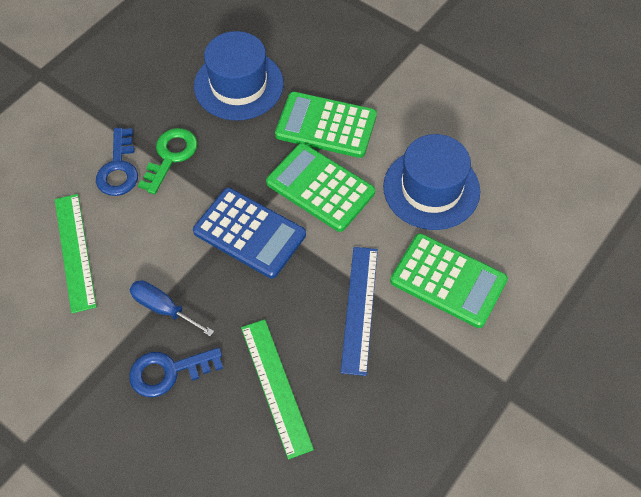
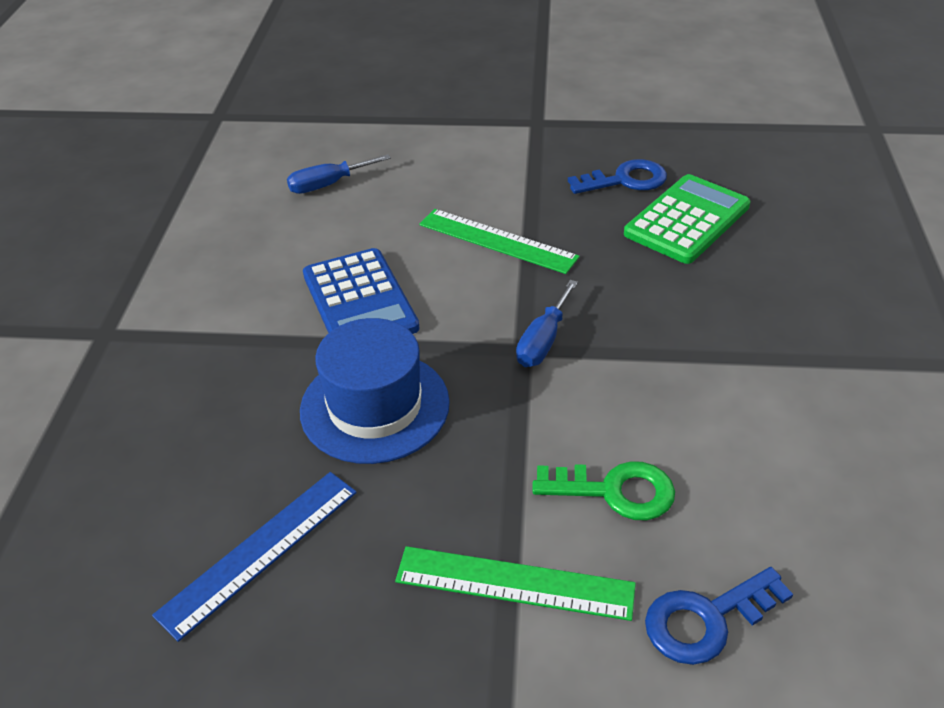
blue hat: [194,31,284,121] [383,134,480,230] = 2 -> [300,318,450,464] = 1
blue screwdriver: [129,280,214,337] = 1 -> [287,154,391,194] [516,280,578,367] = 2
green calculator: [266,143,375,232] [275,92,377,158] [390,233,508,328] = 3 -> [624,174,751,264] = 1

